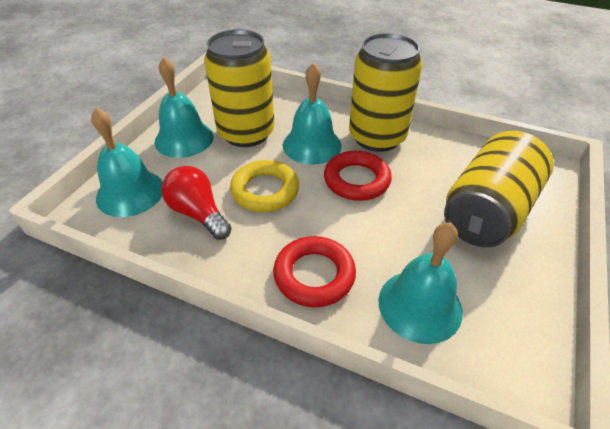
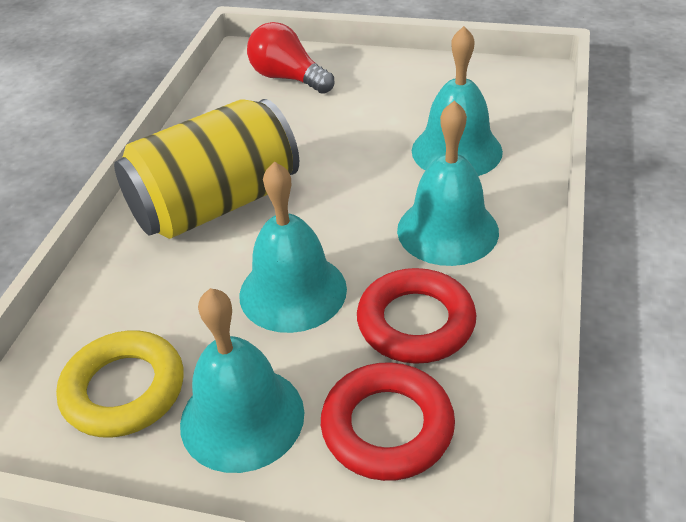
yellow can: [204,29,275,147] [349,33,423,152] [444,131,554,247] = 3 -> [114,99,299,239] = 1

